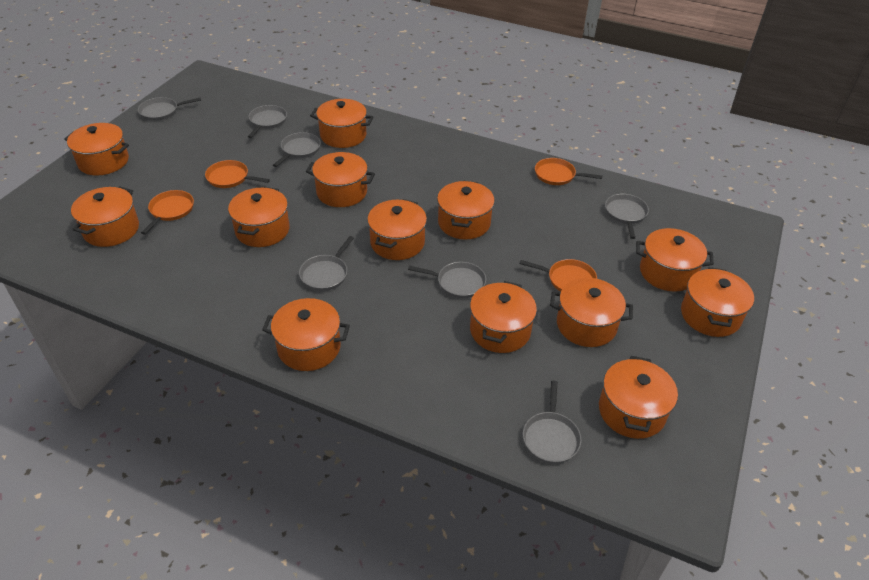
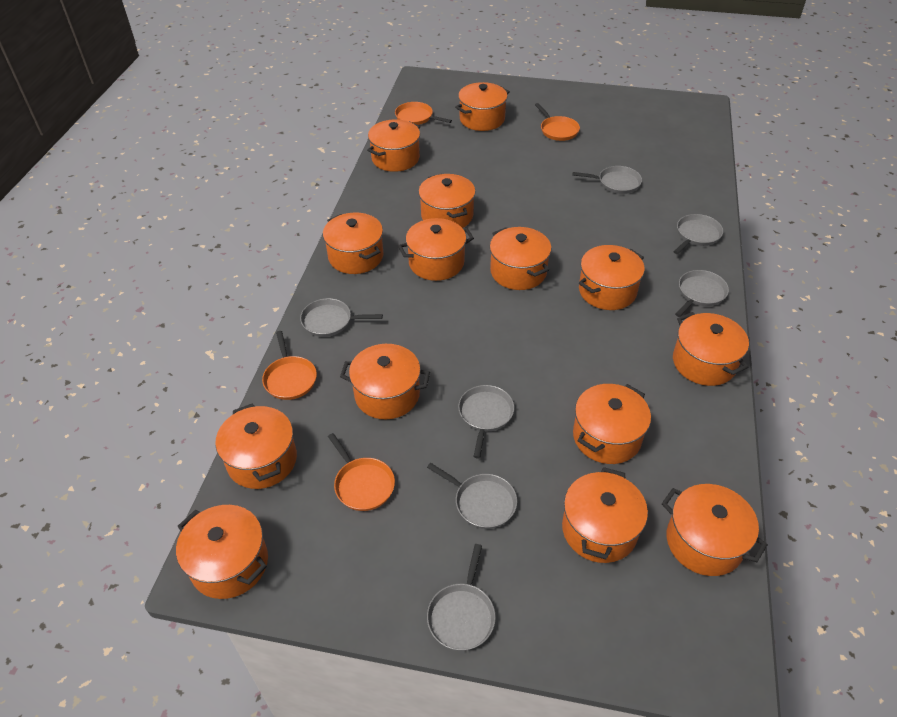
orange pot: [64,123,129,176] [71,186,139,247] [228,187,290,247] [262,298,350,371] [306,152,375,207] [310,99,373,148] [367,199,427,260] [437,181,495,240] [470,281,537,353] [550,278,633,347] [599,356,678,439] [636,228,714,292] [681,267,754,337] = 13 -> [176,505,268,599] [215,404,297,489] [323,213,383,274] [340,344,430,419] [367,119,420,172] [398,218,474,281] [418,174,476,228] [455,82,510,131] [490,227,551,290] [562,467,648,563] [573,384,651,464] [579,245,645,310] [662,484,768,576] [673,312,749,386] = 14

